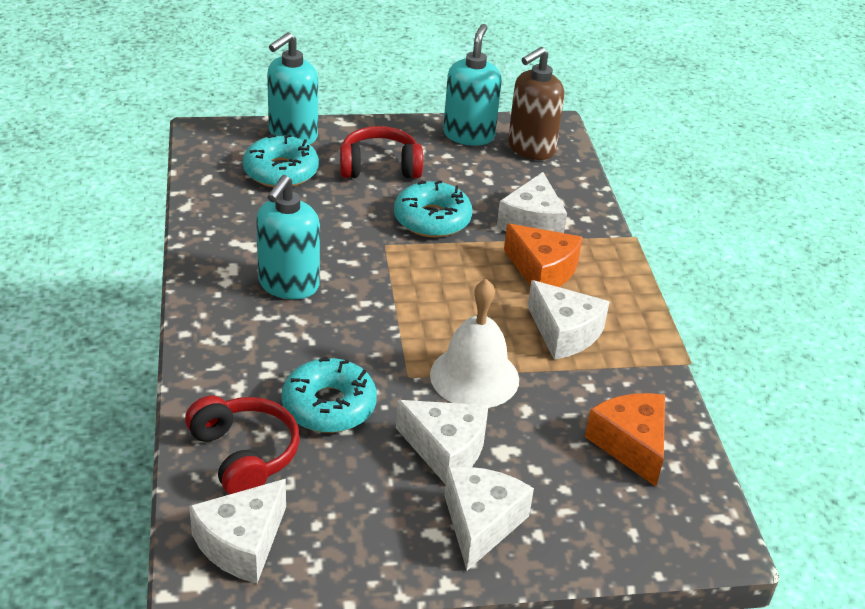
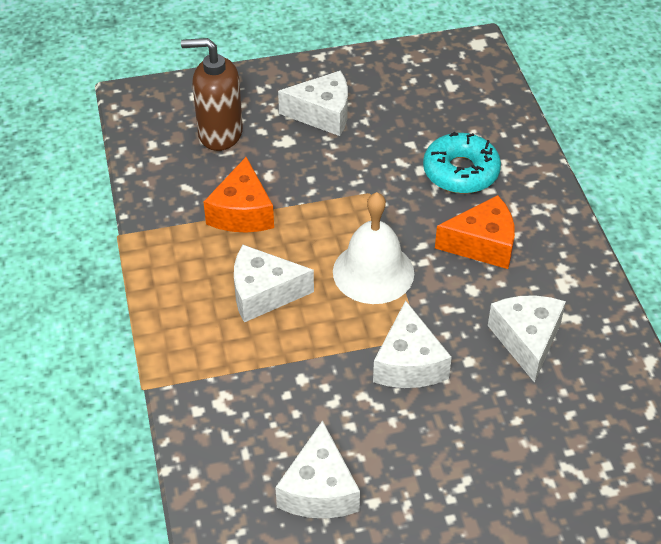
red headphones: [185,396,300,495] [340,126,423,178] = 2 -> none = 0
turquoise donut: [243,134,319,187] [281,357,377,433] [394,180,472,237] = 3 -> [423,132,501,194] = 1
turquoise soap dispenser: [256,175,320,299] [267,32,318,144] [443,24,502,146] = 3 -> none = 0

